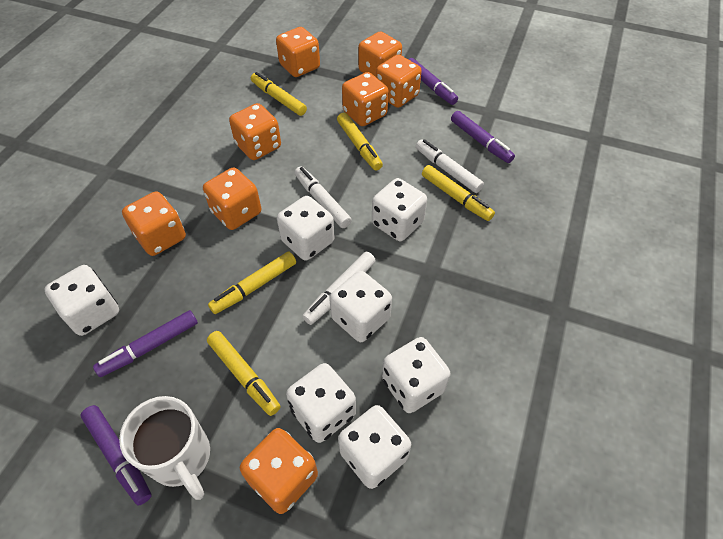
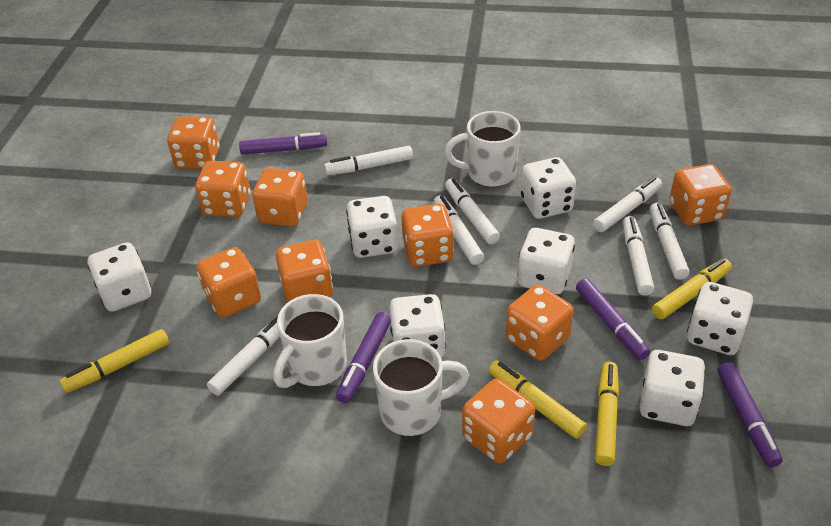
orange dice: [122,191,186,256] [203,167,261,230] [229,103,281,160] [240,428,318,514] [276,27,320,77] [342,72,389,126] [358,31,402,77] [376,55,422,108] = 8 -> [167,117,220,169] [195,161,250,217] [197,247,261,318] [252,168,308,227] [276,240,333,303] [401,204,454,267] [462,379,535,464] [506,285,573,361] [670,164,732,226] = 9
white marker: [294,166,352,228] [302,252,376,325] [416,139,484,193] = 3 -> [207,316,280,396] [324,146,413,175] [434,195,484,265] [445,178,500,244] [593,177,662,232] [623,216,654,296] [650,203,690,280] = 7
white mug: [119,396,210,500] = 1 -> [273,294,347,388] [373,339,469,436] [444,111,521,187] = 3
yellow marker: [207,331,281,416] [208,251,296,314] [251,72,307,116] [337,112,383,171] [422,165,495,221] = 5 -> [60,329,169,393] [489,360,587,439] [595,362,619,466] [652,259,732,319] = 4

